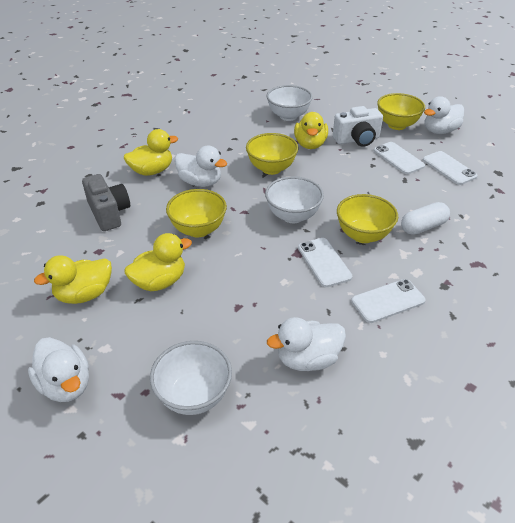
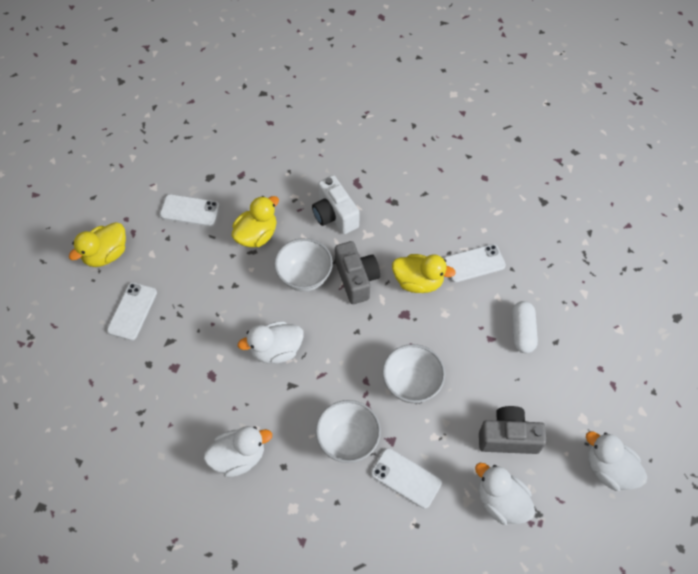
grey camera: [82,174,130,231] = 1 -> [335,241,380,304] [479,406,547,454] = 2
yellow bowl: [166,189,227,237] [246,133,299,175] [337,194,398,243] [377,93,425,130] = 4 -> none = 0
yellow duck: [34,255,112,304] [124,129,178,176] [124,233,192,291] [294,112,328,149] = 4 -> [69,222,126,267] [232,196,279,247] [392,254,456,293] = 3

